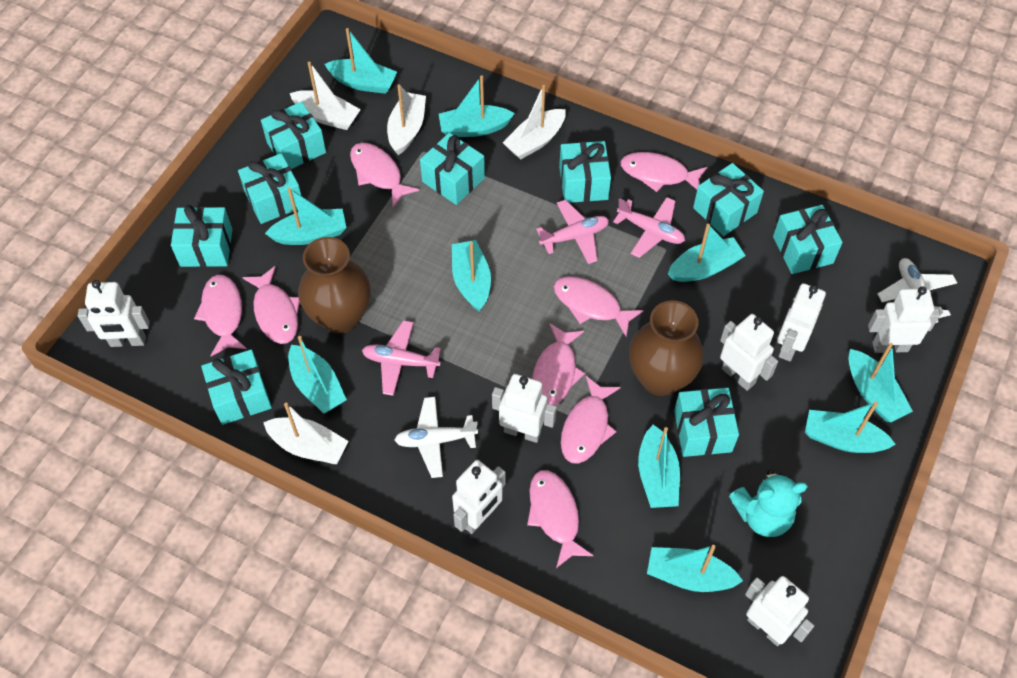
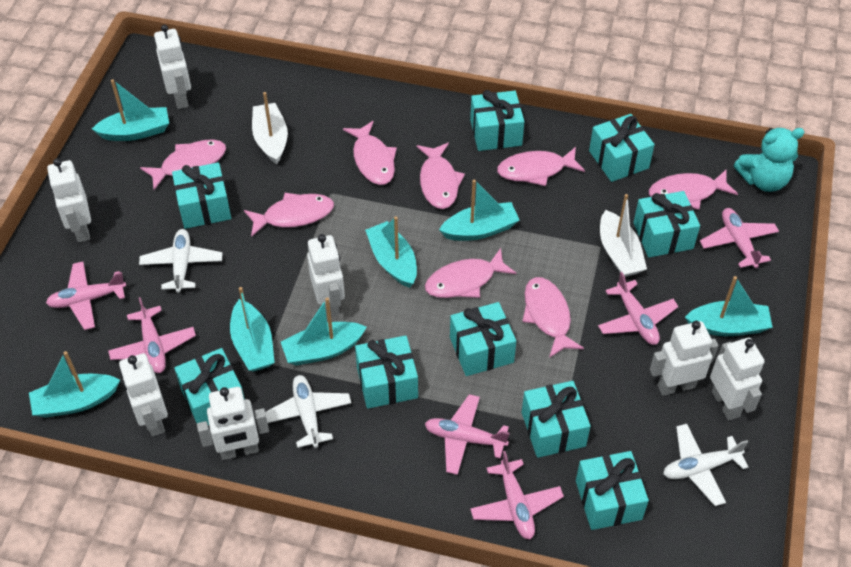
brown vase: [298,237,371,334] [629,300,704,396] = 2 -> none = 0
pink plane: [362,320,441,396] [536,200,609,264] [613,197,685,258] = 3 -> [46,261,126,330] [108,297,196,373] [425,394,509,475] [470,451,564,539] [598,272,679,345] [700,208,779,269] = 6
turquoise boat: [265,188,346,245] [288,336,347,413] [325,28,397,94] [439,76,515,137] [452,240,491,311] [638,424,680,508] [647,545,743,592] [668,224,746,282] [805,402,896,453] [848,343,913,422] = 10 -> [29,351,120,418] [92,79,169,141] [230,287,275,372] [281,297,367,366] [365,216,417,288] [439,179,519,241] [685,276,773,336] = 7
white boat: [263,402,349,464] [290,62,361,130] [387,84,426,155] [503,85,566,159] = 4 -> [252,92,288,164] [600,194,647,277] = 2
white plane: [395,397,478,478] [878,258,957,323] = 2 -> [139,229,222,293] [265,375,351,448] [663,424,748,506] = 3

